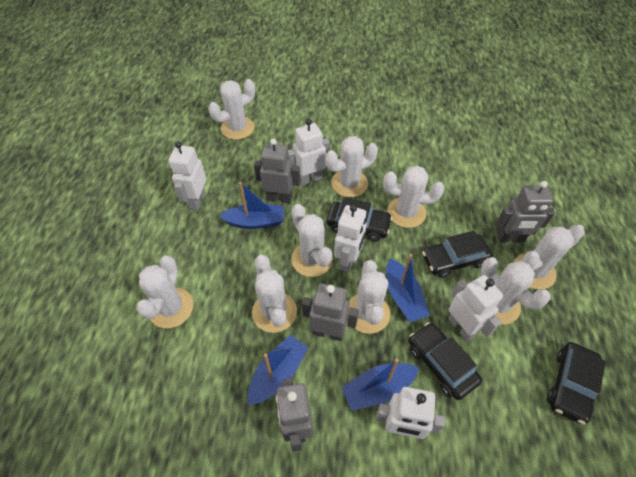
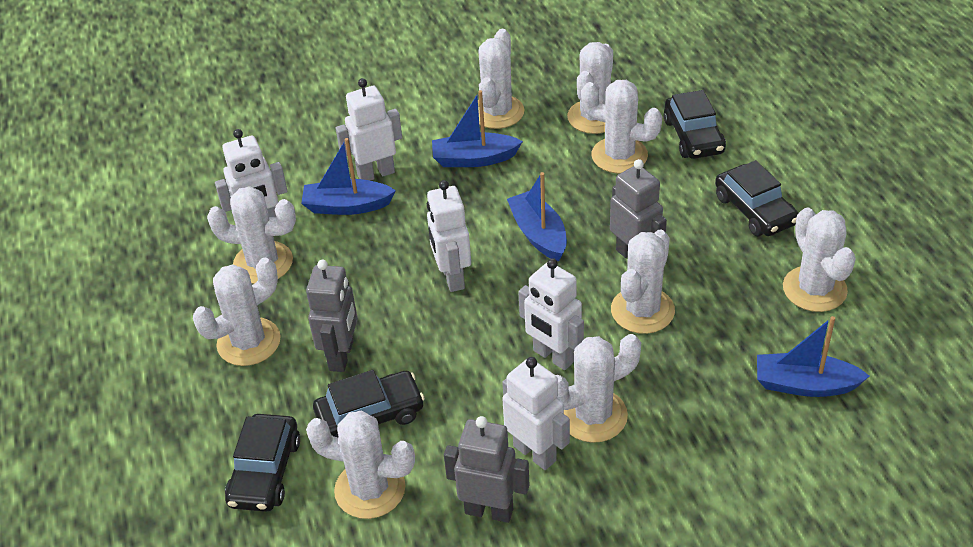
grey robot: [254,139,300,203] [276,378,313,452] [302,283,359,341] [496,181,555,242] = 4 -> [306,260,358,372] [444,416,530,523] [610,159,667,258] = 3

